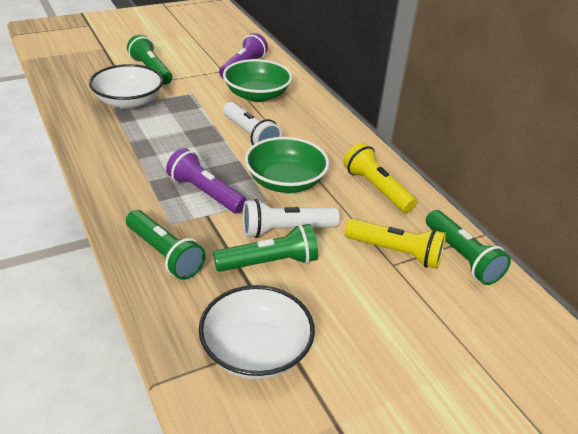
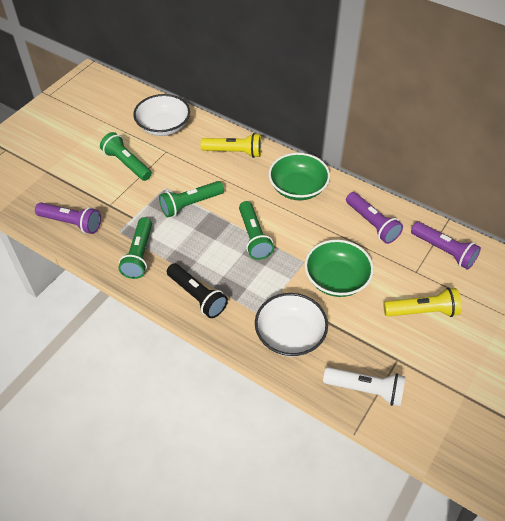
black flashlight: none = 0 -> [167,263,228,318] = 1
purple flashlight: [166,148,247,214] [219,33,268,79] = 2 -> [35,202,101,234] [346,192,403,244] [411,222,481,270] = 3
white flashlight: [223,102,282,145] [243,199,340,238] = 2 -> [323,367,405,406] = 1

